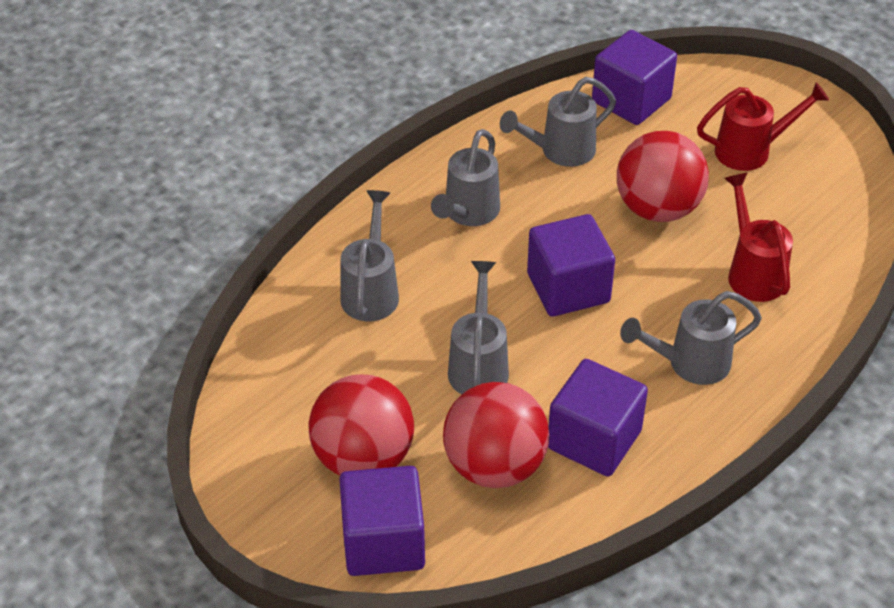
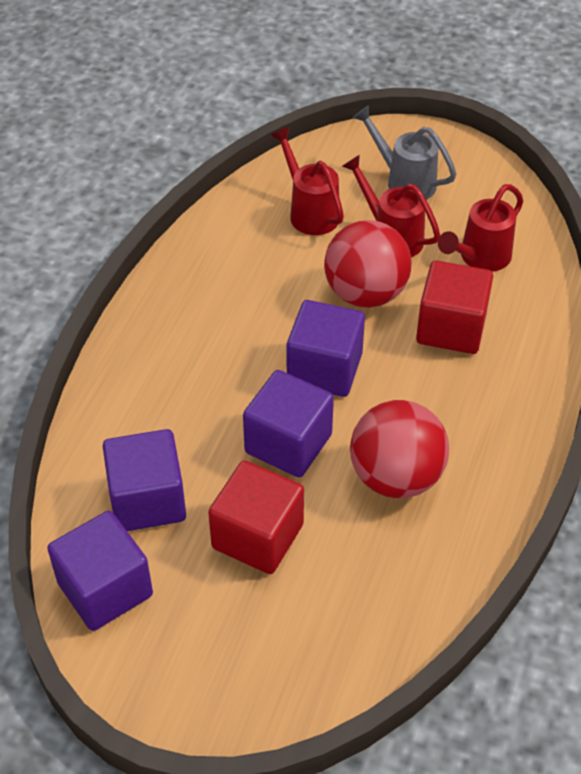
grey watering can: [340,190,399,321] [431,129,500,226] [448,261,509,394] [500,77,616,167] [620,291,762,385] = 5 -> [353,105,456,199] = 1
red ball: [308,374,414,475] [443,382,549,488] [617,131,709,222] = 3 -> [324,220,412,308] [350,400,449,498] = 2
red cube: none = 0 -> [208,461,304,574] [416,260,493,354] = 2
red watering can: [697,82,829,171] [724,173,793,302] = 2 -> [270,127,344,235] [342,155,440,257] [438,184,523,272] = 3

